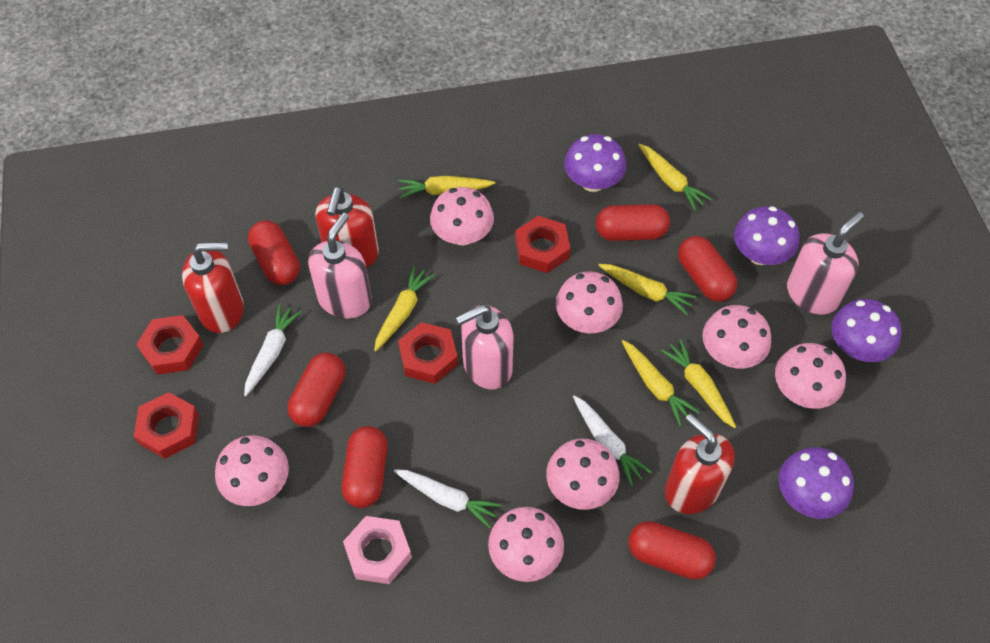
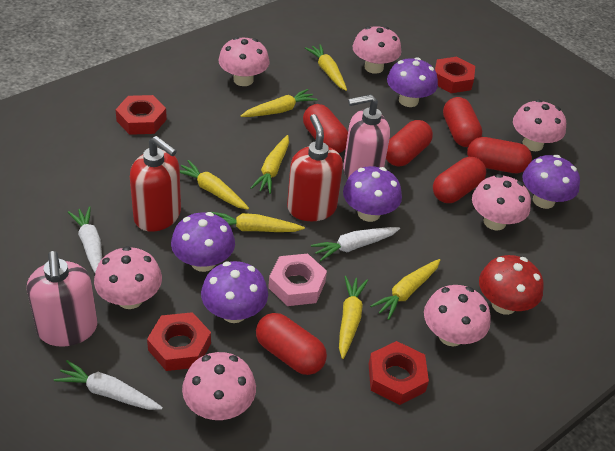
pink soap dispenser: [308,213,372,319] [456,305,513,390] [787,212,864,315] = 3 -> [27,251,97,347] [343,94,390,179] = 2
purple mushroom: [564,134,626,192] [734,206,799,265] [779,447,854,519] [831,299,902,362] = 4 -> [171,212,235,272] [201,261,268,323] [343,166,402,222] [387,57,438,107] [522,155,580,209] = 5
red mushroom: none = 0 -> [479,255,544,315] = 1
red soap dispenser: [182,242,244,333] [315,187,379,267] [665,414,735,514] = 3 -> [130,136,181,232] [287,114,343,221] = 2
yellow carrot: [374,266,434,352] [398,176,495,198] [598,264,697,315] [622,340,700,426] [638,143,711,211] [661,339,736,428] = 6 -> [180,160,249,210] [212,212,305,232] [241,89,317,117] [250,135,289,194] [305,44,347,91] [339,276,368,359] [370,259,440,320] = 7

